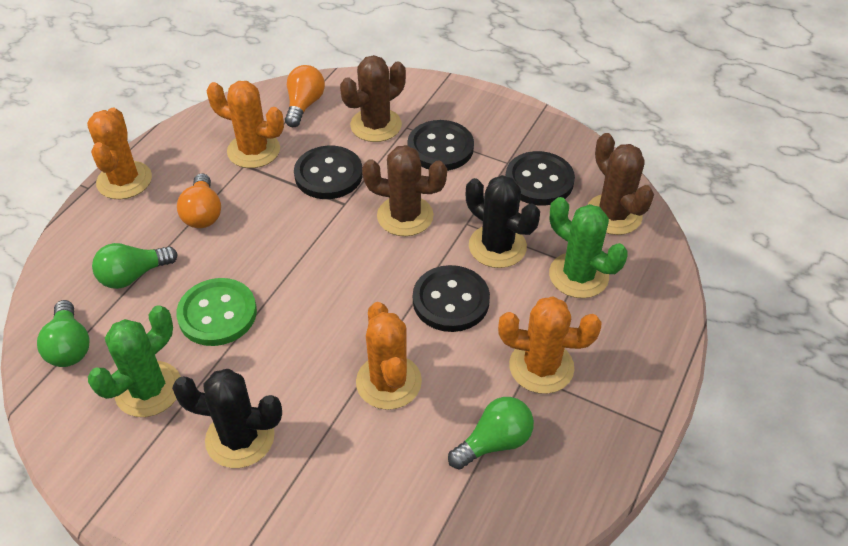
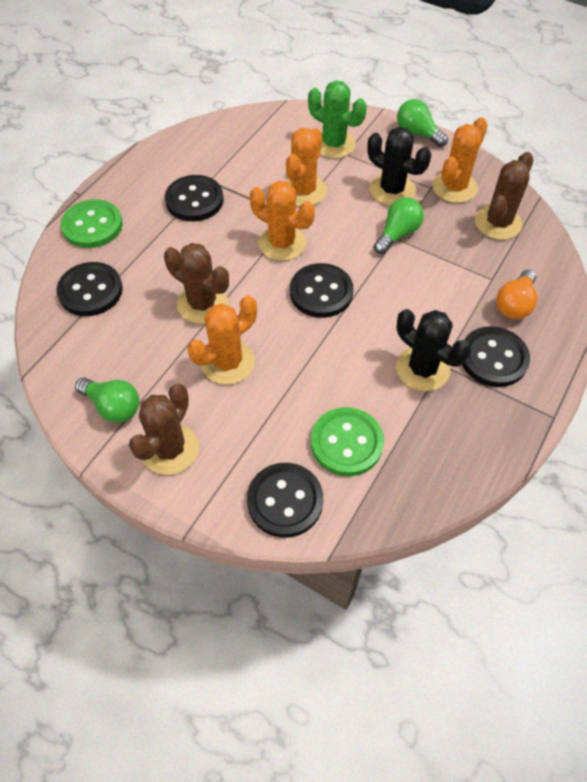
black button: [294,146,363,199] [407,120,474,171] [413,265,490,332] [506,151,575,206] = 4 -> [57,262,123,316] [165,175,224,221] [247,463,323,538] [290,263,353,318] [462,326,530,387] = 5
green button: [176,278,257,346] = 1 -> [61,199,123,248] [311,407,384,476] = 2
green cactus: [88,305,181,417] [549,197,628,298] = 2 -> [308,80,367,158] = 1
orange light bulb: [177,173,221,228] [285,65,325,127] = 2 -> [496,269,537,319] = 1

